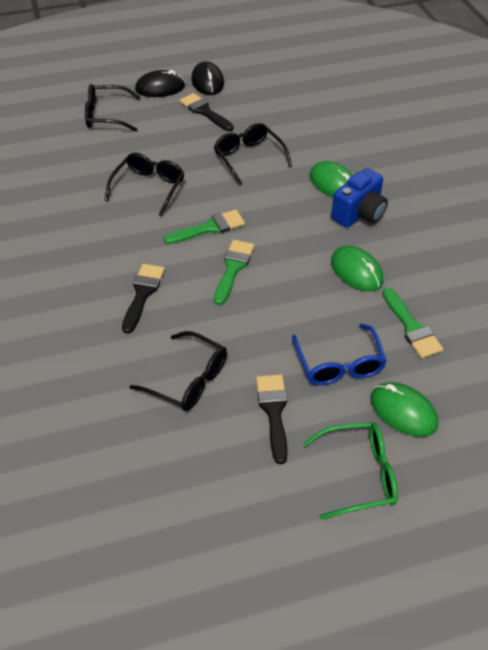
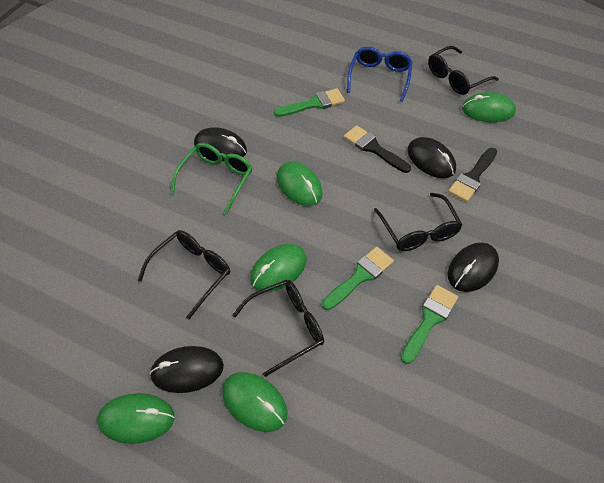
black brush: [122,264,165,334] [179,93,234,131] [256,374,288,464] = 3 -> [344,125,411,173] [448,148,497,202] = 2
black mouse: [135,70,185,97] [191,61,224,95] = 2 -> [149,346,224,393] [194,127,247,162] [407,137,456,178] [447,242,499,292] = 4
blue camera: [331,168,388,228] = 1 -> none = 0
green mouse: [309,161,353,197] [331,246,383,291] [370,382,438,437] = 3 -> [98,393,175,444] [222,372,288,432] [250,244,307,292] [277,162,323,206] [462,92,516,122] = 5

